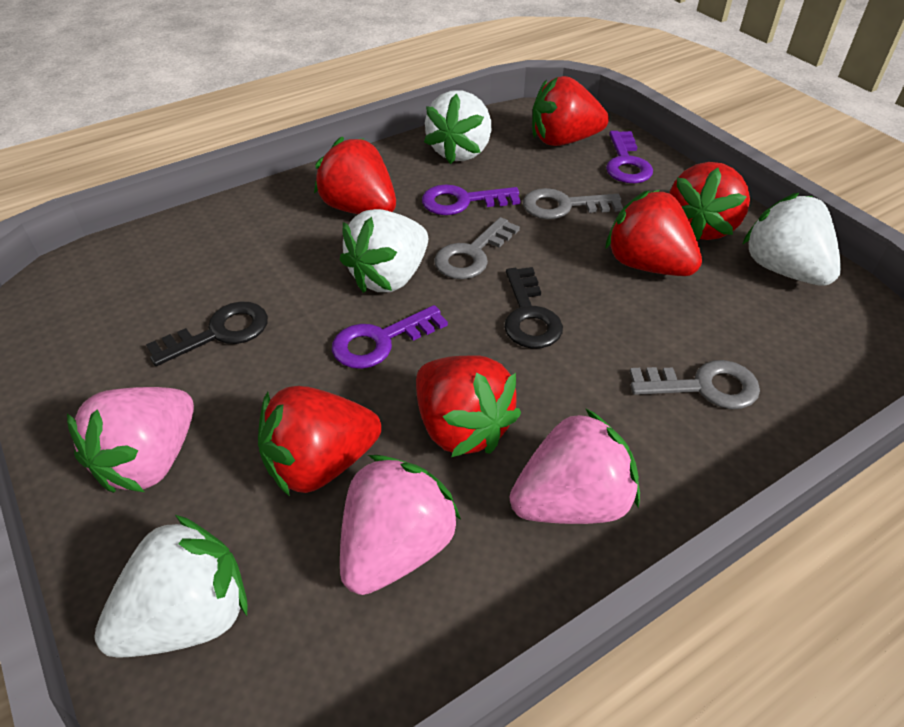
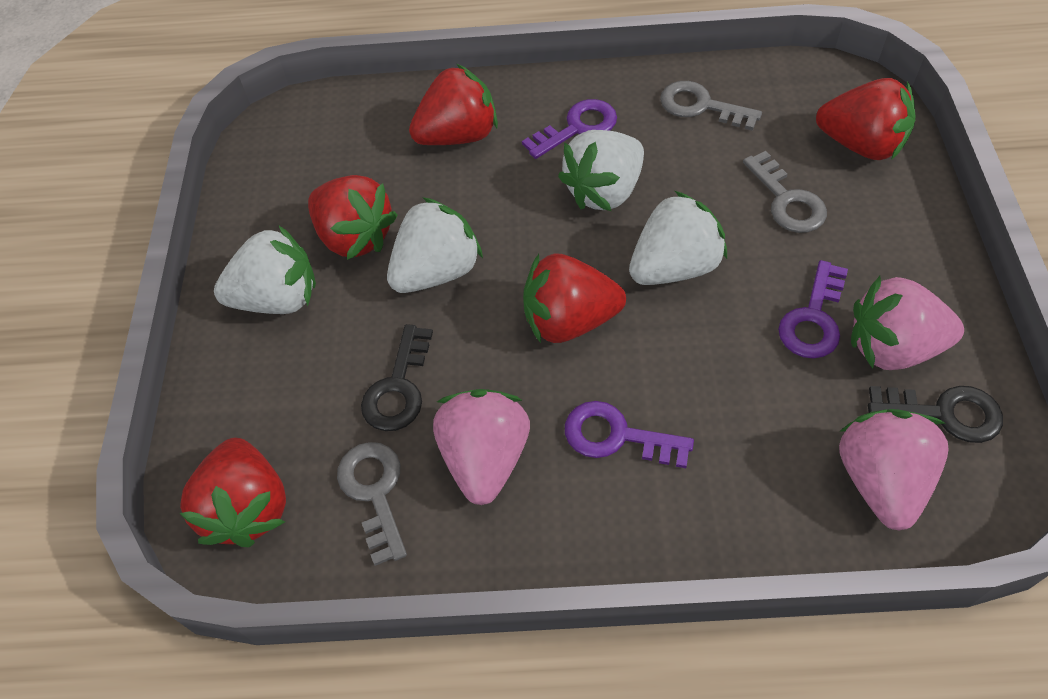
red strawberry: [258,386,381,496] [314,137,396,214] [416,355,521,457] [532,76,609,146] [605,190,702,276] [669,162,750,240] = 6 -> [180,438,286,547] [308,175,398,260] [409,64,498,145] [523,254,626,343] [816,78,916,160] = 5

